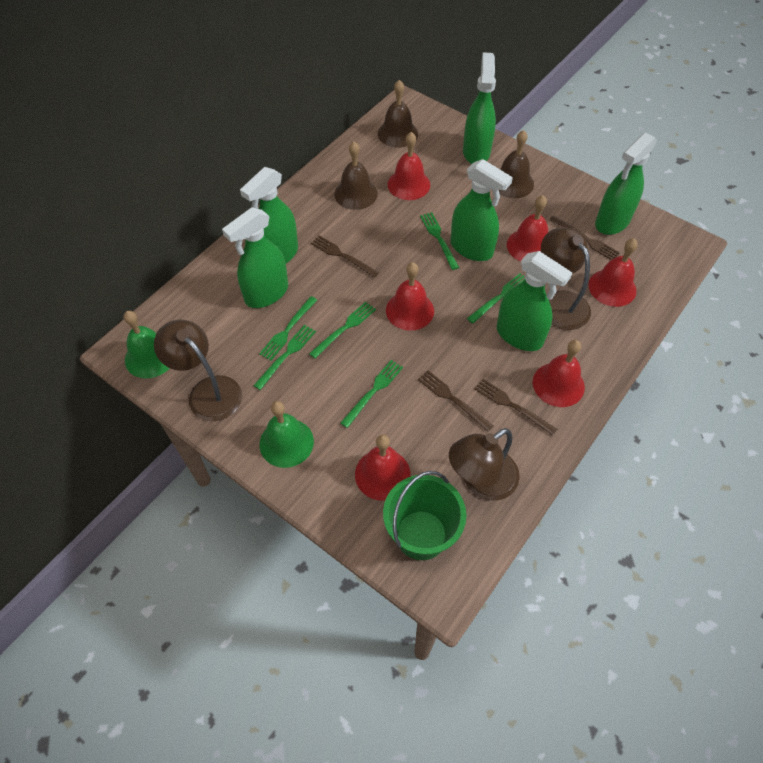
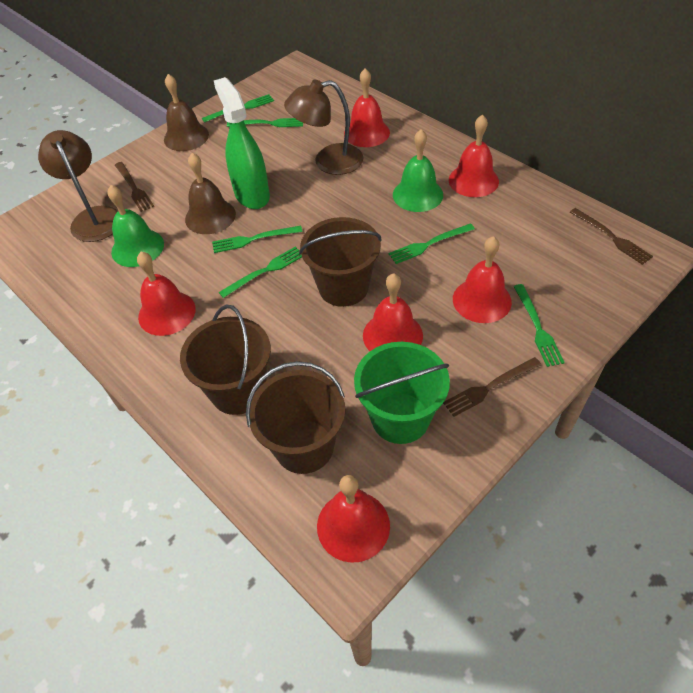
brown bell: [334,142,378,210] [378,80,418,148] [499,130,534,198] = 3 -> [164,74,209,151] [185,153,236,234] = 2
brown bucket: none = 0 -> [180,305,271,415] [246,361,345,474] [299,217,382,307] = 3
brown fork: [311,236,379,278] [418,371,493,432] [475,379,557,436] [549,216,620,260] = 4 -> [115,162,154,212] [443,357,541,417] [570,208,653,265] = 3
brown lamp: [154,320,242,421] [449,428,520,501] [541,228,591,330] = 3 -> [38,130,118,242] [284,80,363,175] = 2
green spray bottle: [222,207,288,308] [240,167,298,263] [451,159,513,261] [463,52,496,164] [497,251,572,351] [595,132,657,235] = 6 -> [214,77,270,209] = 1

